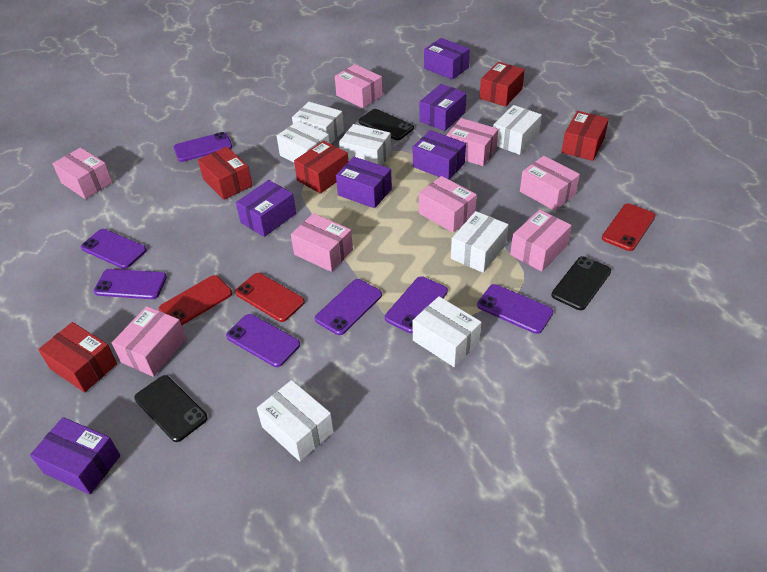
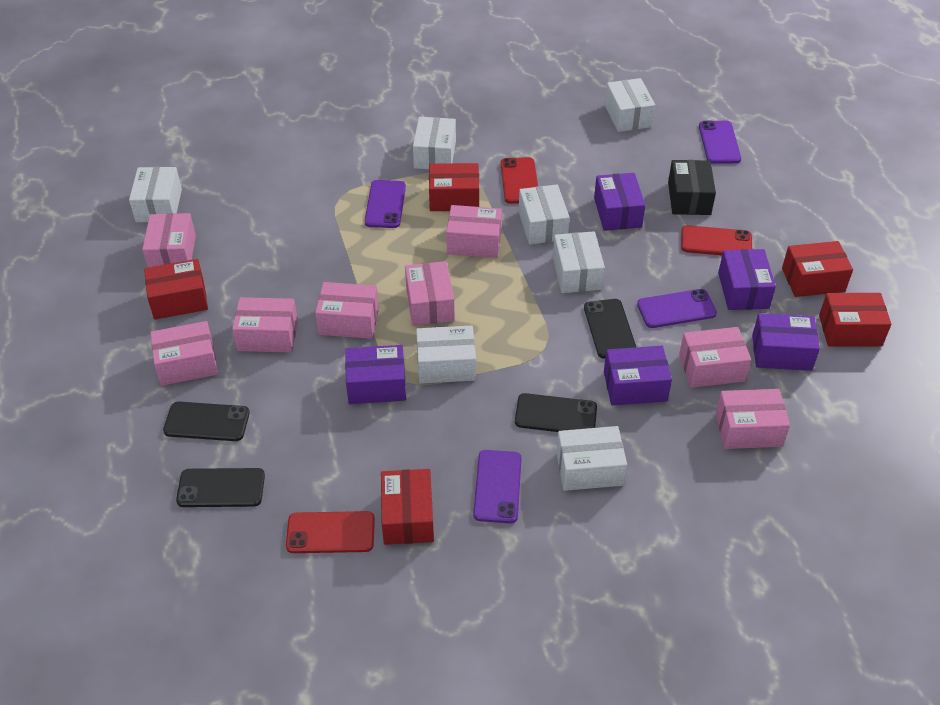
black box: none = 0 -> [668,160,716,215] = 1
black phone: [134,375,208,442] [359,109,414,140] [551,256,611,310] = 3 -> [163,402,250,441] [176,468,265,507] [515,393,597,432] [584,299,636,359] = 4
purple box: [30,417,120,495] [236,180,296,237] [336,157,392,208] [413,130,466,179] [419,84,467,131] [424,38,470,80] = 6 -> [345,345,406,404] [594,173,646,231] [604,346,672,406] [718,249,776,310] [752,313,820,371] = 5
purple phone: [81,229,147,269] [94,269,167,299] [174,132,232,162] [226,314,300,367] [315,279,382,335] [385,276,448,333] [477,284,554,334] = 7 -> [365,180,406,228] [473,450,522,523] [637,289,717,328] [699,121,741,164] = 4

